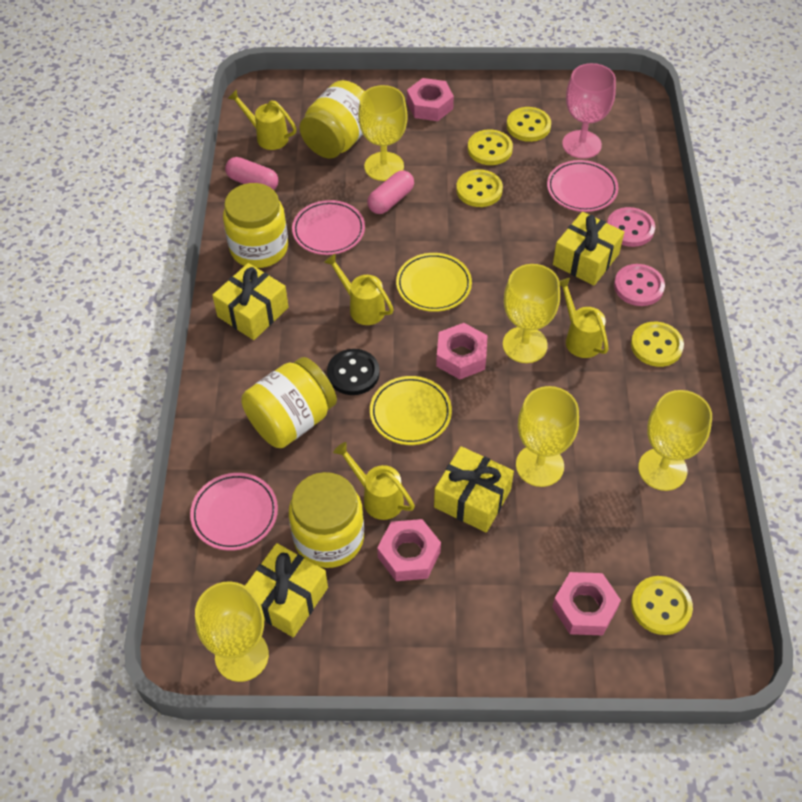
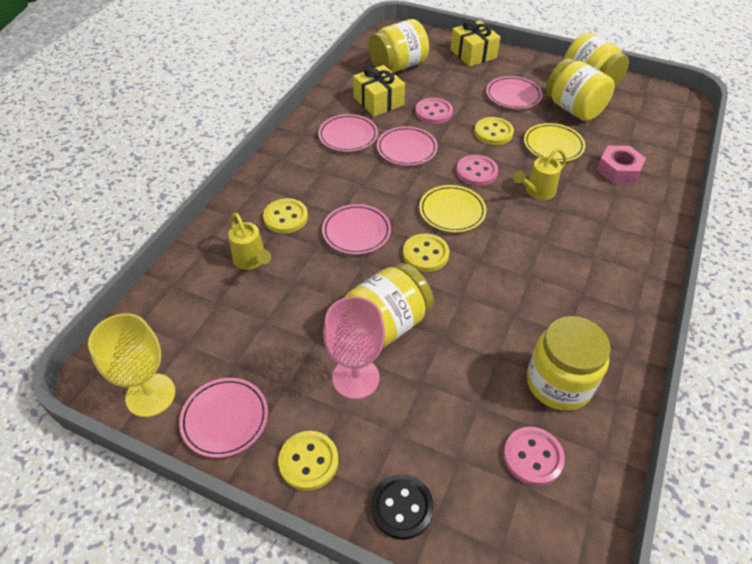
pink button: [607,207,655,247] [614,264,665,306] = 2 -> [415,98,453,124] [456,155,498,186] [504,427,565,486] = 3
pink capsule: [225,157,279,190] [367,170,414,214] = 2 -> none = 0
pink nut: [377,519,441,581] [407,78,454,121] [436,323,488,379] [552,572,621,635] = 4 -> [597,146,646,183] = 1
pink plate: [190,473,278,551] [292,200,365,255] [547,160,618,212] = 3 -> [179,378,268,458] [318,114,378,152] [322,204,391,255] [377,126,438,166] [486,76,542,109] = 5
yellow button: [456,170,503,207] [468,129,513,165] [507,107,551,142] [631,322,684,367] [631,576,693,635] = 5 -> [263,198,308,234] [278,431,338,491] [403,233,449,272] [474,117,514,145] = 4
yellow gift: [212,263,289,340] [245,543,328,637] [434,446,514,533] [553,212,624,286] = 4 -> [353,65,405,117] [450,20,501,66] = 2
yellow goblet: [195,581,269,682] [358,85,408,181] [503,264,560,363] [516,386,579,487] [638,390,712,491] = 5 -> [88,313,175,417] = 1
yellow jar: [223,183,288,268] [241,357,337,448] [289,472,364,568] [300,80,365,159] = 4 -> [344,263,434,348] [369,19,429,72] [527,316,611,411] [546,58,614,121] [564,33,629,88] = 5
yellow watering can: [227,89,297,150] [324,254,394,325] [333,442,415,520] [559,278,609,358] = 4 -> [228,213,271,270] [513,148,567,200] = 2

